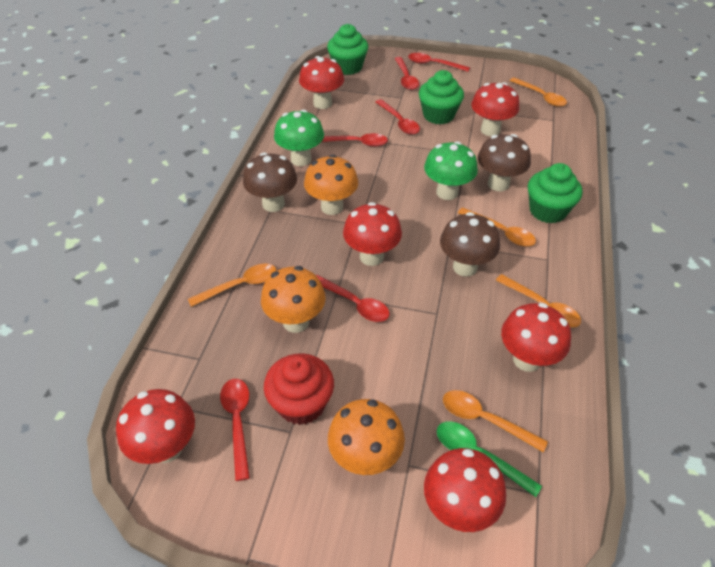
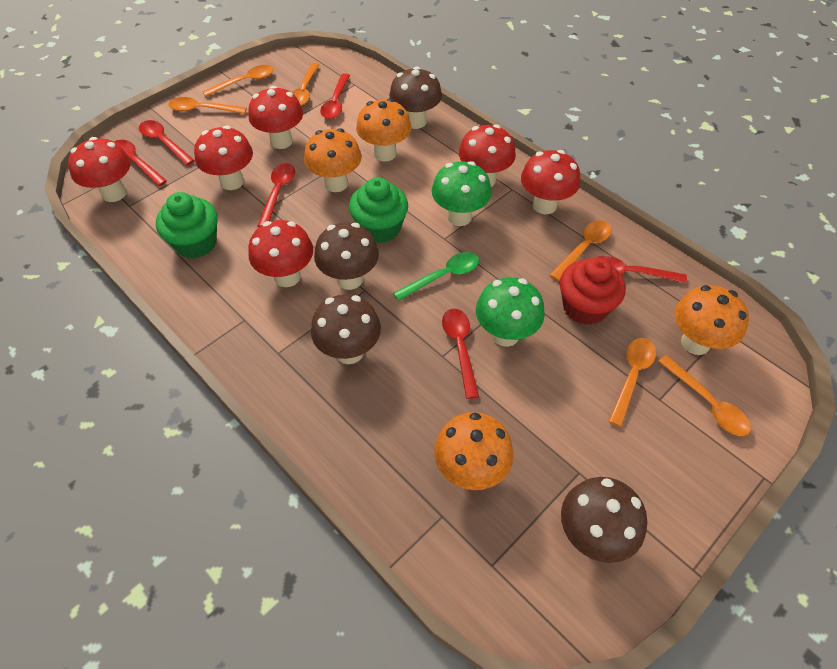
brown mushroom: [243,152,297,212] [440,212,500,277] [478,134,531,191] = 3 -> [311,294,381,364] [314,222,379,290] [389,67,442,129] [561,477,647,563] = 4
green cupcake: [327,24,368,75] [419,70,464,125] [528,163,582,224] = 3 -> [156,192,218,259] [349,177,408,243] = 2
orange mushroom: [261,266,326,333] [304,155,358,215] [328,399,405,475] = 3 -> [304,128,362,192] [356,98,411,162] [434,412,514,490] [675,285,749,355] = 4
orange spoon: [188,264,276,307] [443,390,548,453] [458,207,536,246] [496,274,581,328] [510,77,567,107] = 5 -> [168,97,247,114] [203,65,274,97] [291,63,319,106] [550,221,612,281] [608,338,656,427] [658,355,751,436] = 6

